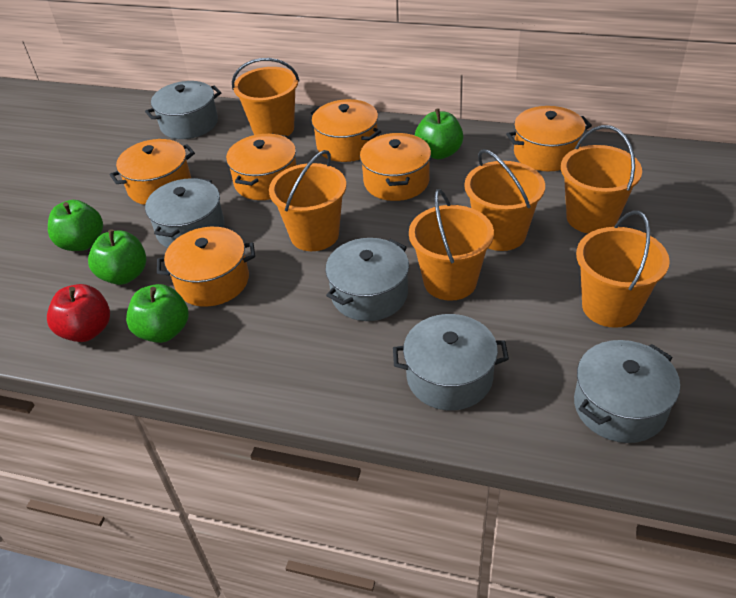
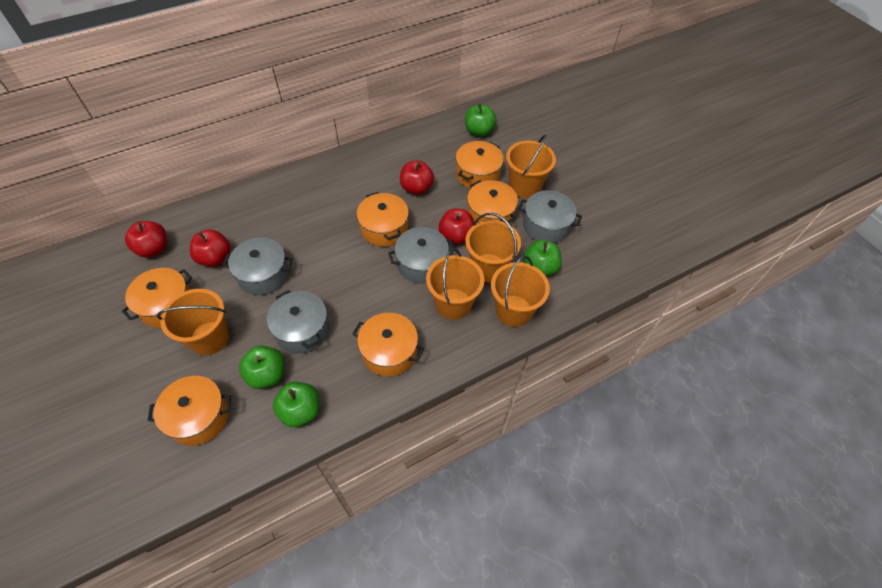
grey pot: [145,81,221,139] [145,178,224,248] [325,238,409,321] [393,314,509,411] [574,340,680,443] = 5 -> [223,238,293,295] [267,290,329,353] [388,227,455,283] [518,190,582,243] = 4
orange bucket: [232,58,299,136] [269,150,347,251] [409,189,494,301] [464,149,545,251] [561,125,642,234] [576,210,670,328] = 6 -> [157,289,229,355] [426,248,484,320] [465,213,521,282] [491,256,550,327] [506,134,556,198] = 5
red apple: [47,284,110,342] = 1 -> [125,221,167,258] [190,230,230,267] [400,160,434,195] [439,209,474,244] = 4

